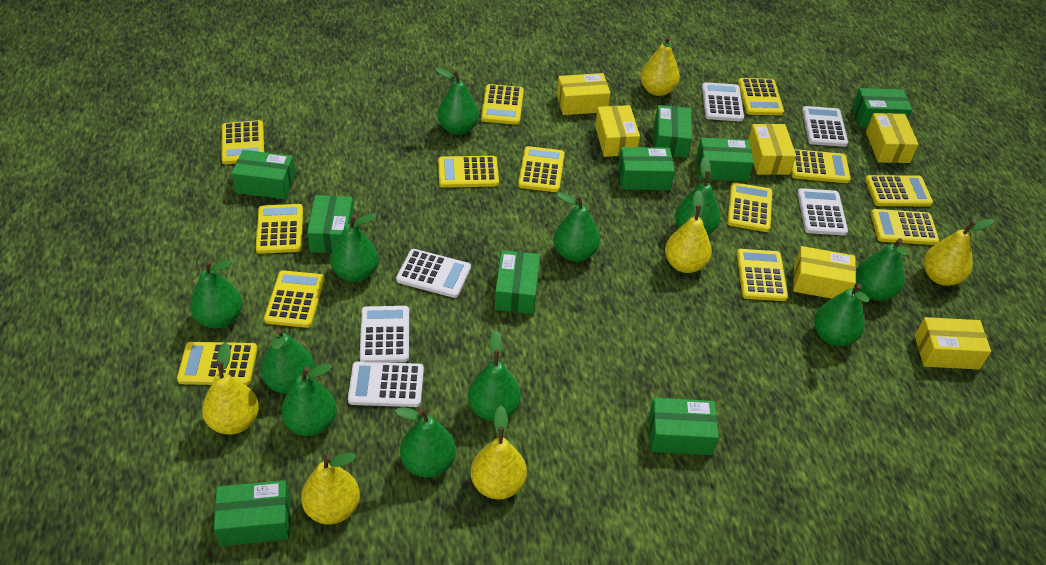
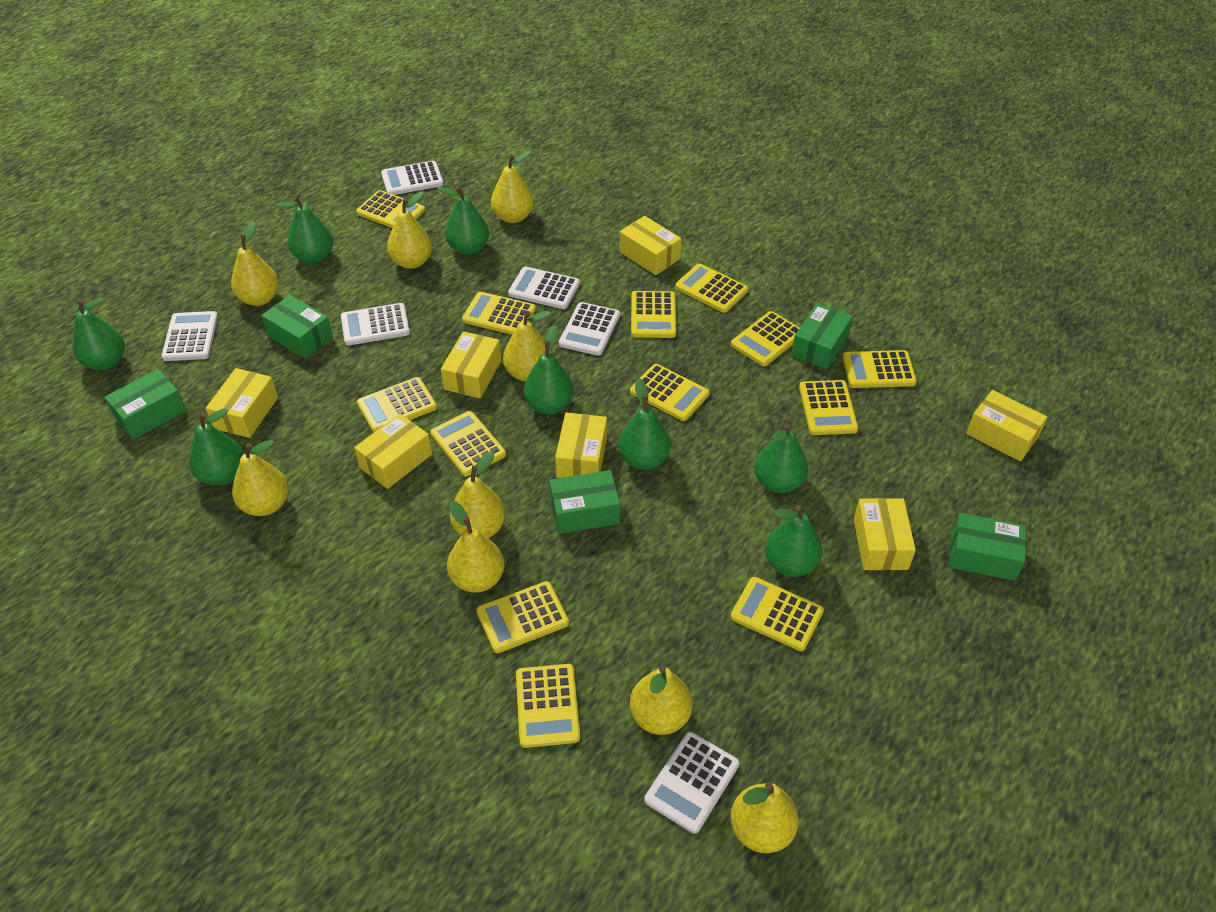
green box: [214,480,290,546] [232,150,296,199] [307,195,354,253] [495,250,540,314] [618,147,675,190] [649,398,719,455] [654,105,692,158] [696,137,754,181] [852,88,912,127] = 9 -> [104,369,186,440] [261,295,333,359] [549,470,620,534] [791,303,853,370] [949,513,1026,581] = 5
green pear: [190,260,242,328] [261,328,315,394] [281,363,337,436] [330,213,379,282] [395,407,456,477] [436,68,479,135] [468,331,521,421] [554,192,600,262] [675,157,720,235] [814,283,869,346] [856,238,908,301] = 11 -> [72,297,125,370] [189,408,244,486] [277,196,333,264] [437,186,489,255] [524,325,574,415] [618,378,671,470] [754,423,808,493] [765,505,822,577] = 8
yellow box: [557,73,611,115] [595,105,640,157] [748,124,796,175] [793,246,856,299] [866,113,919,163] [915,317,991,369] = 6 -> [206,368,278,438] [354,414,432,489] [441,331,502,398] [555,412,607,478] [620,216,681,275] [854,498,916,570] [966,390,1047,461] = 7
yellow pear: [202,342,259,435] [301,453,360,524] [471,406,527,499] [640,36,680,96] [665,190,712,273] [924,219,994,286] = 6 -> [231,222,279,306] [232,440,288,516] [387,191,432,269] [447,501,504,593] [450,451,505,538] [491,150,534,223] [503,311,551,382] [630,666,693,735] [730,782,799,853] = 9

